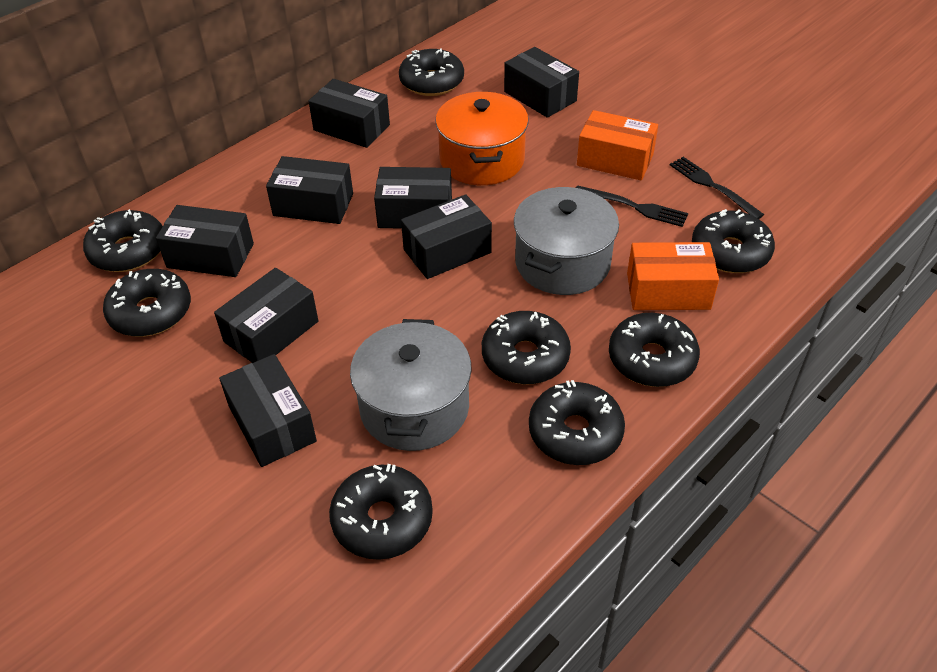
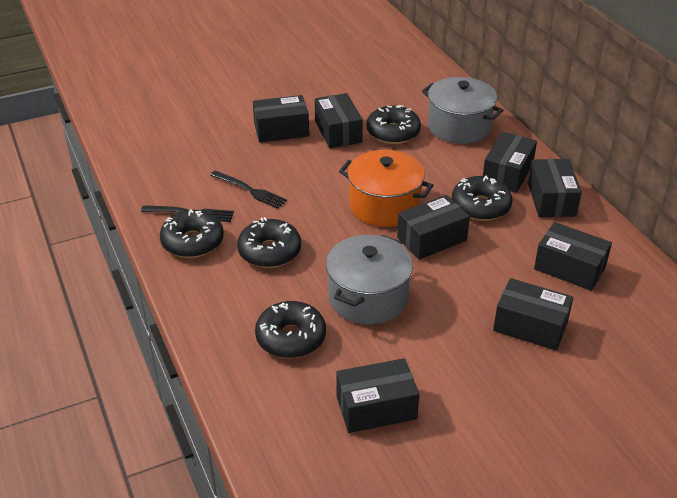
black donut: [83,209,163,272] [103,269,191,337] [329,464,433,560] [399,48,464,96] [482,311,571,384] [529,380,625,465] [609,313,700,387] [692,209,775,273] = 8 -> [160,209,224,258] [237,217,301,268] [255,301,326,358] [366,105,421,144] [452,176,512,221] = 5
orange box: [577,110,658,180] [627,242,719,310] = 2 -> none = 0

